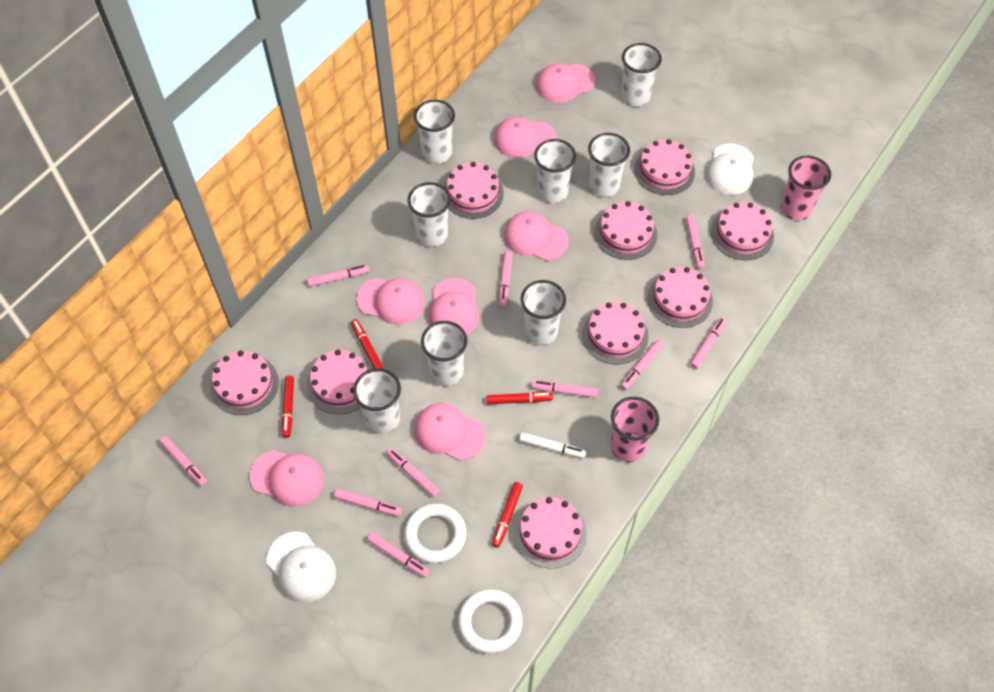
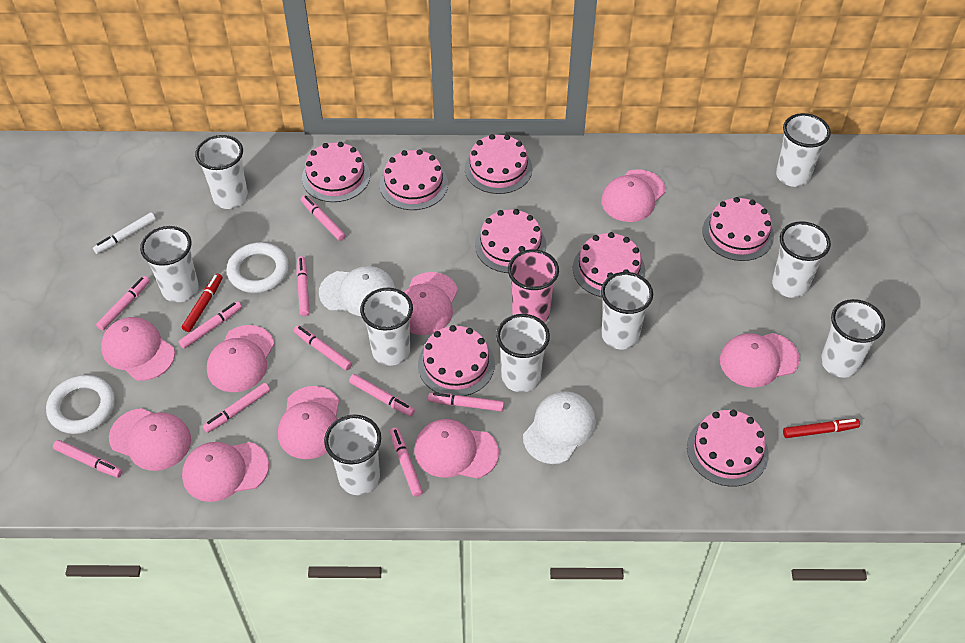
pink cake: [210,351,279,415] [307,350,371,414] [444,162,504,219] [514,497,587,568] [582,302,649,364] [594,201,657,260] [634,139,695,195] [647,267,713,328] [711,202,774,260] = 9 -> [302,142,370,202] [380,149,448,210] [418,325,495,396] [465,134,533,194] [475,209,546,273] [573,232,645,297] [687,410,769,487] [703,197,774,261] = 8
pink cap: [250,451,324,507] [357,278,425,325] [414,403,485,461] [428,278,479,335] [494,117,556,158] [504,212,568,261] [536,63,595,103] = 7 -> [101,317,175,381] [109,408,191,471] [182,442,269,502] [207,325,274,392] [278,386,339,459] [404,272,458,335] [414,419,499,479] [601,170,666,222] [720,333,800,388] = 9
pink cup: [611,397,659,462] [781,156,831,220] = 2 -> [508,249,559,322] = 1
red marker: [282,376,294,438] [351,319,384,369] [487,392,553,404] [492,482,523,547] = 4 -> [182,273,223,332] [783,419,860,438] = 2
white cup: [353,368,401,434] [408,182,451,247] [414,100,455,164] [421,321,467,386] [521,280,566,345] [534,139,576,203] [588,133,630,197] [621,43,662,106] = 8 -> [140,226,199,302] [195,135,248,209] [324,415,381,495] [360,288,413,366] [496,314,550,392] [601,272,653,349] [772,221,831,298] [776,113,831,187] [821,299,885,378] = 9

